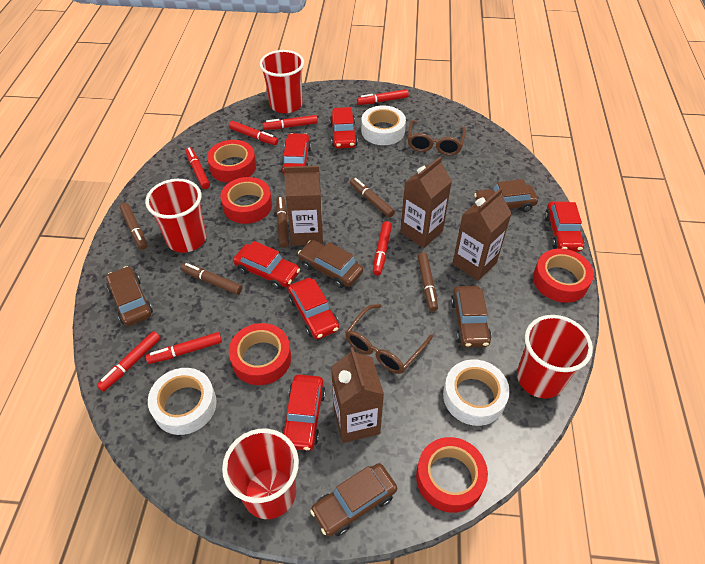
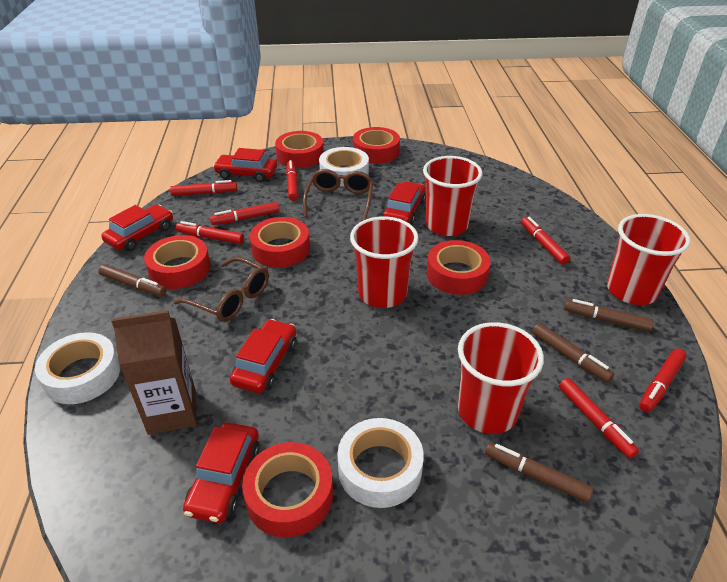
brown car: [106,266,153,326] [298,240,363,288] [310,463,397,537] [451,286,492,347] [474,179,538,212] = 5 -> none = 0
brown carton: [284,166,323,246] [331,347,384,443] [400,156,452,248] [452,188,512,281] = 4 -> [111,310,197,435] = 1
brown marker: [120,203,147,250] [181,263,242,295] [276,196,289,248] [350,178,395,218] [417,252,438,311] = 5 -> [99,264,166,296] [485,442,593,503] [532,323,614,383] [564,299,654,332] = 4
red car: [233,241,300,289] [281,133,311,175] [281,374,326,451] [288,278,339,339] [330,107,358,149] [545,202,584,252] = 6 -> [101,204,173,251] [183,422,260,523] [213,148,277,182] [230,319,296,393] [383,181,426,225] = 5
red tape: [207,140,256,183] [220,177,272,224] [229,323,291,385] [416,437,488,513] [533,249,594,303] = 5 -> [144,235,210,289] [242,442,333,538] [250,217,310,268] [275,131,324,168] [353,127,400,164] [427,240,491,295] = 6

